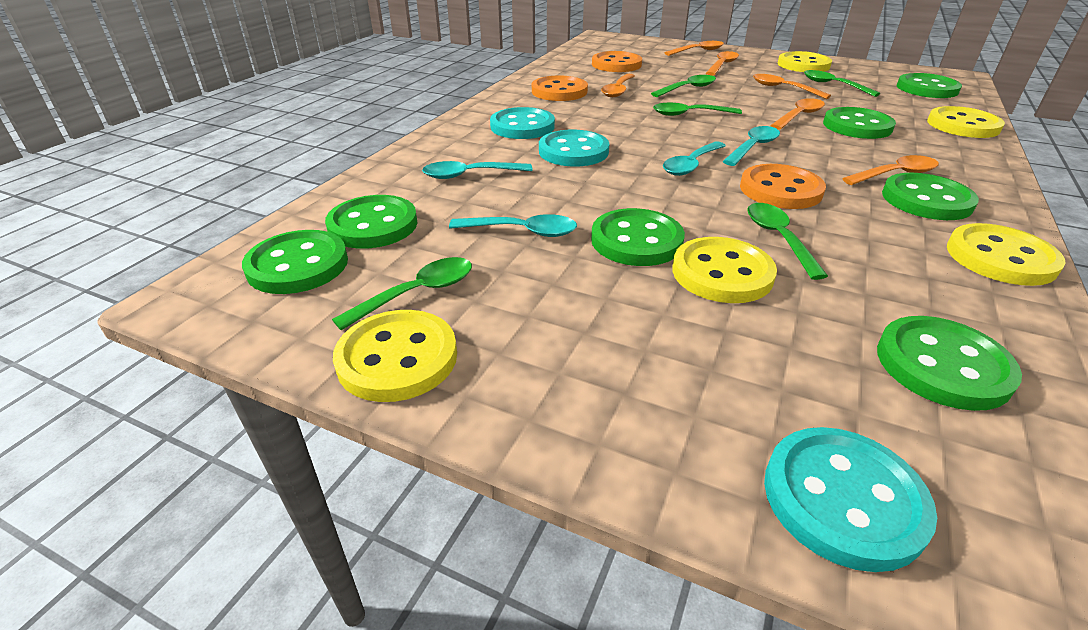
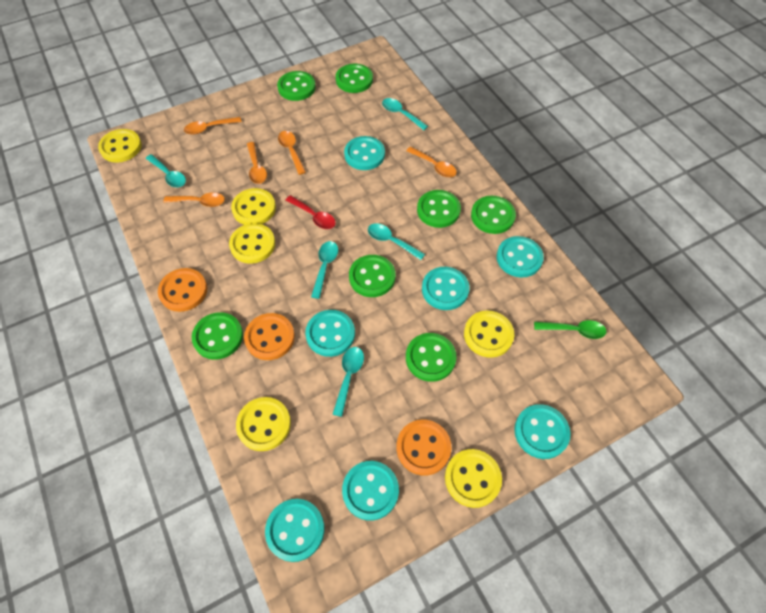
green spoon: [332,257,472,330] [651,75,716,97] [653,103,742,116] [747,203,828,280] [804,70,880,97] = 5 -> [534,320,607,339] = 1
orange spoon: [601,74,635,97] [665,41,724,56] [706,51,739,76] [753,74,831,99] [770,98,825,130] [842,155,939,185] = 6 -> [163,192,225,207] [184,117,242,135] [247,142,267,184] [278,131,306,175] [406,147,457,177] = 5
red spoon: none = 0 -> [286,195,336,229] = 1
turquoise button: [490,107,555,139] [539,130,609,167] [764,427,937,572] = 3 -> [265,499,325,562] [305,310,355,357] [342,461,399,521] [344,136,385,170] [422,267,470,310] [496,236,544,278] [514,404,570,459] = 7
turquoise spoon: [422,161,533,179] [449,214,577,237] [663,142,726,176] [723,126,780,166] = 4 -> [146,154,186,187] [311,241,338,299] [332,347,364,417] [368,223,425,260] [382,98,428,130] = 5
yellow button: [333,310,457,402] [673,237,777,303] [778,51,832,72] [927,106,1005,138] [947,223,1066,286] = 5 -> [98,129,142,163] [229,223,275,264] [231,188,276,225] [236,397,291,451] [445,449,502,508] [464,311,514,358] = 6

